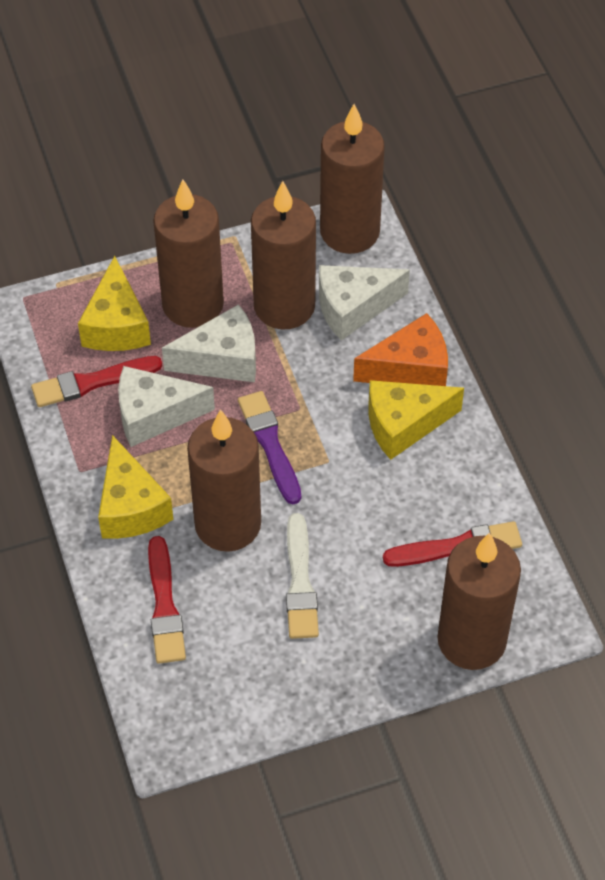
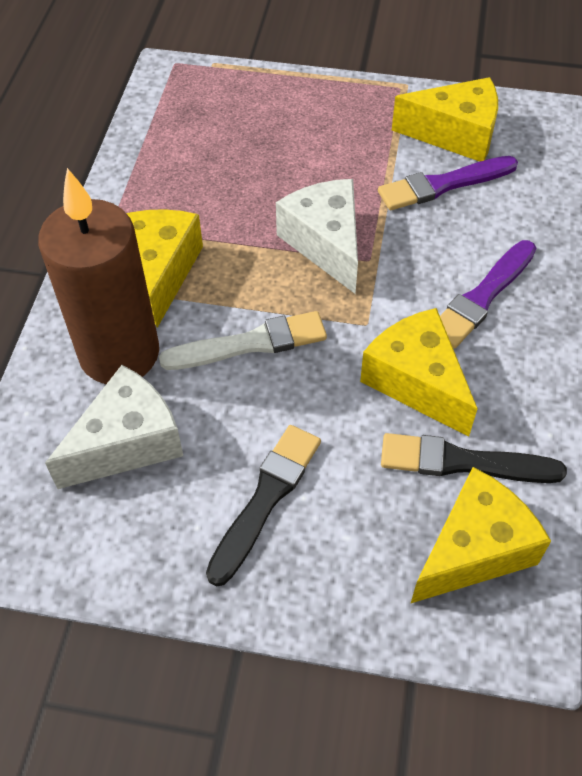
black brush: none = 0 -> [206,425,321,586] [381,433,567,483] = 2
brown candle: [153,179,224,328] [187,409,261,552] [251,181,316,330] [320,104,385,254] [437,533,521,670] = 5 -> [38,168,159,384] = 1
orange cheese: [353,313,448,386] = 1 -> none = 0
purple brush: [238,391,301,504] = 1 -> [378,156,518,210] [440,240,536,348] = 2
red brush: [31,356,162,407] [148,536,186,664] [383,521,522,567] = 3 -> none = 0
white cheese: [118,366,215,447] [162,304,256,382] [319,265,410,341] = 3 -> [45,365,183,489] [276,179,358,294] = 2
yellow cheese: [78,256,151,351] [98,435,174,539] [369,380,464,460] = 3 -> [126,209,203,328] [360,308,478,437] [392,77,498,162] [410,467,551,604] = 4

